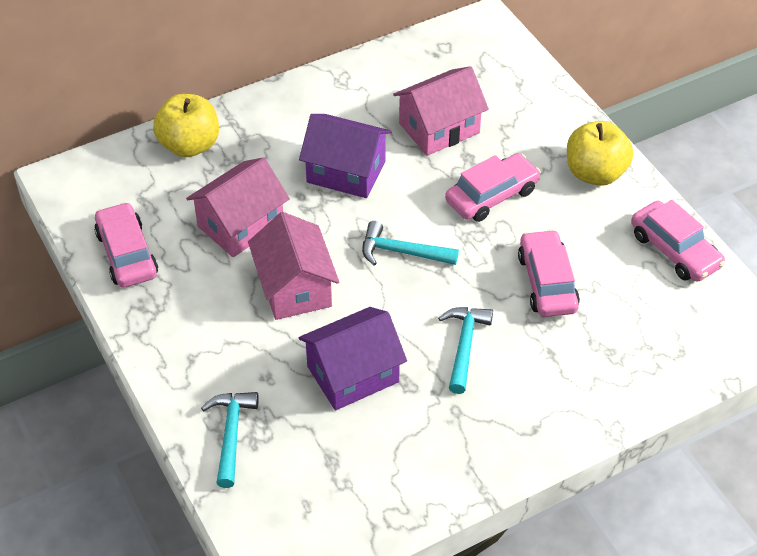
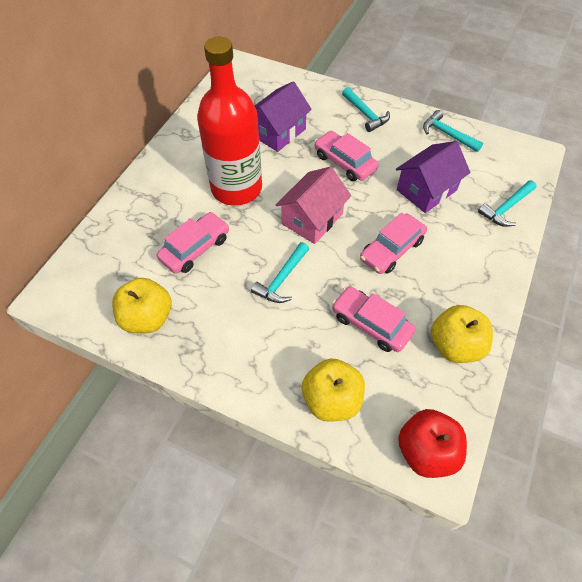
pink house: [186,157,290,257] [248,212,339,320] [393,66,489,156] = 3 -> [276,167,351,244] = 1
red apple: none = 0 -> [398,409,467,478] = 1
red bottle: none = 0 -> [197,37,262,206] = 1
turquoise hammer: [201,392,259,488] [362,221,459,265] [438,307,493,394] = 3 -> [251,242,309,303] [342,87,390,132] [423,110,483,152] [478,180,537,227] = 4
yellow apple: [153,94,219,157] [567,121,634,186] = 2 -> [112,278,171,333] [302,358,365,422] [431,305,493,363] = 3

